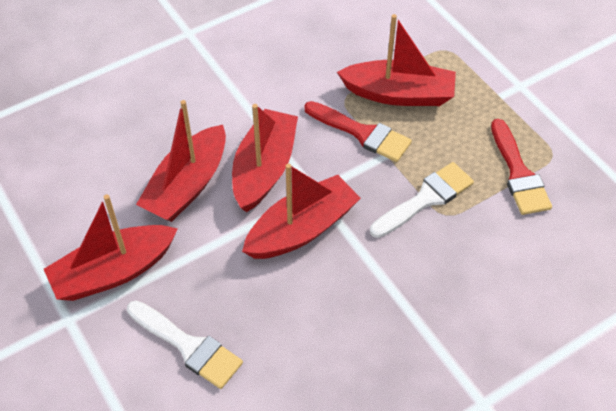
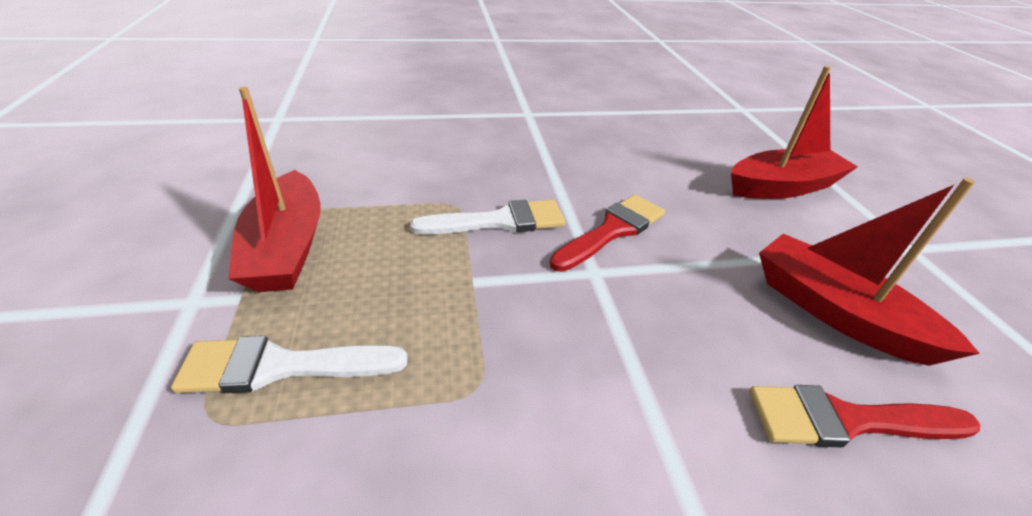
red boat: [44,194,178,301] [136,100,226,222] [232,104,298,212] [242,163,361,259] [337,14,456,106] = 5 -> [228,87,320,292] [731,66,858,199] [759,178,980,366] = 3

